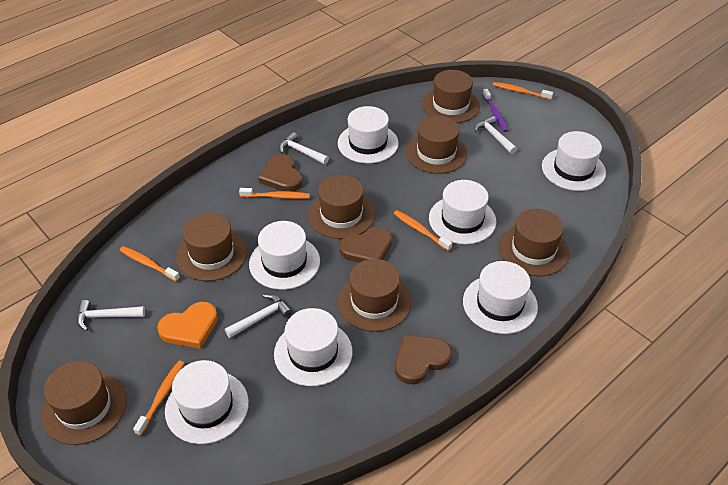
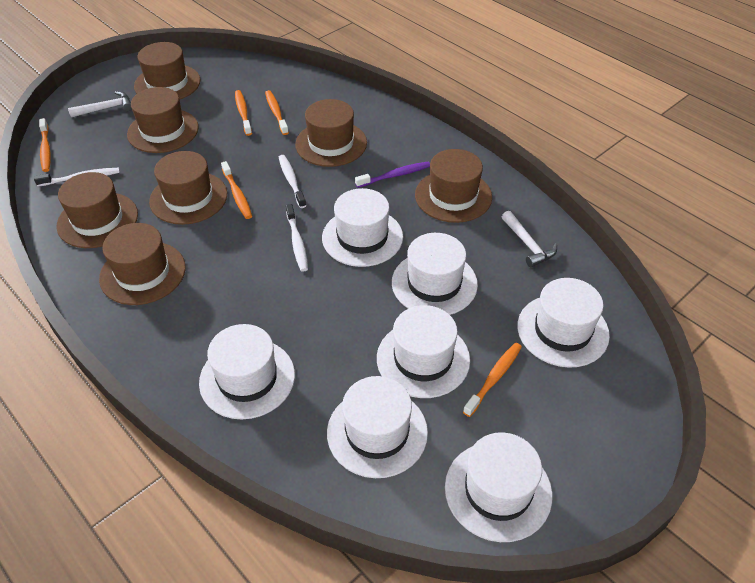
brown heart: [258,154,303,192] [339,227,392,263] [395,335,452,384] = 3 -> none = 0
orange heart: [157,302,218,349] = 1 -> none = 0
white hammer: [77,300,145,331] [225,294,292,338] [279,132,329,164] [474,116,517,154] = 4 -> [68,91,132,118] [502,211,557,268] = 2
white toothbrush: none = 0 -> [34,168,120,186] [279,155,306,208] [286,204,308,272] = 3

